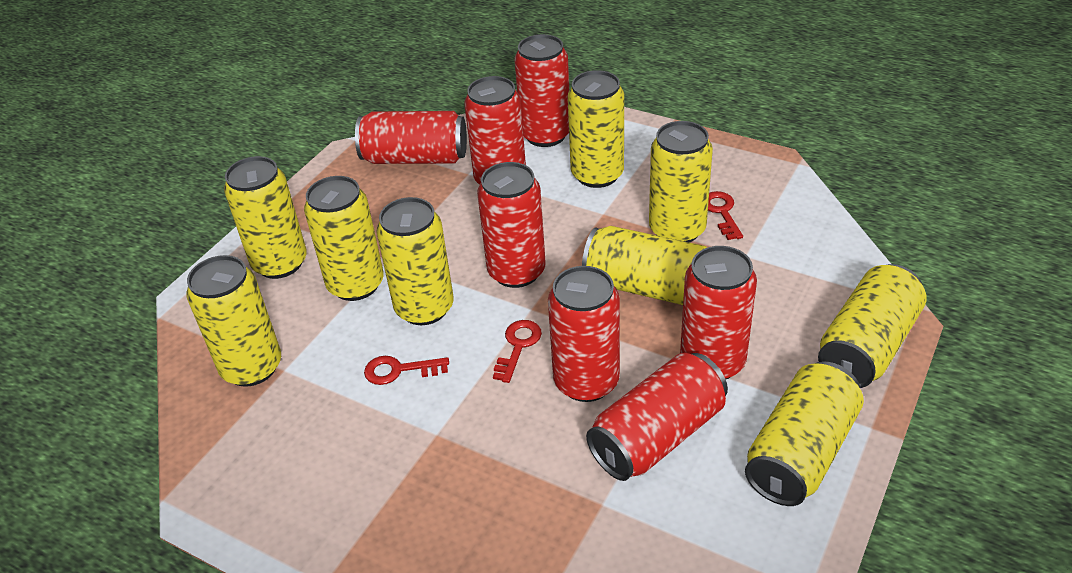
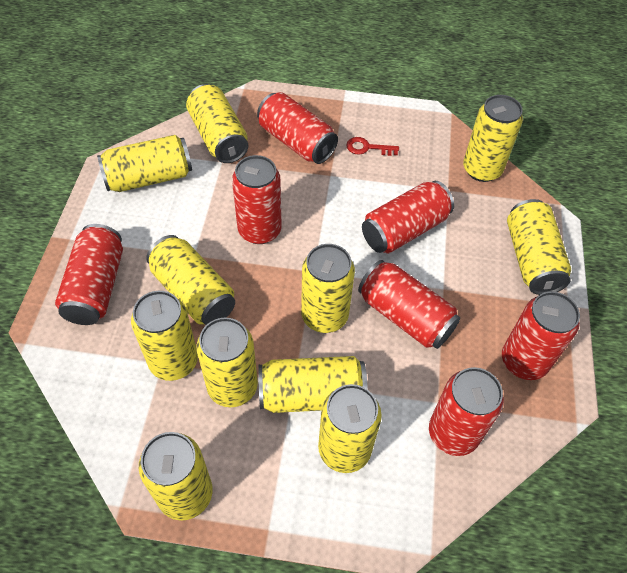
red key: [364,356,449,385] [493,320,542,383] [708,191,743,240] = 3 -> [346,137,399,156] = 1
yellow can: [186,255,281,387] [224,156,307,279] [304,176,384,301] [377,197,453,325] [568,70,624,188] [582,226,707,305] [649,121,713,243] [745,361,864,506] [818,264,926,388] = 9 -> [97,135,192,192] [131,291,198,381] [139,432,213,521] [146,235,235,325] [186,84,248,163] [196,317,258,407] [258,356,367,413] [301,244,355,333] [318,384,382,473] [463,95,523,182] [507,199,571,295] = 11

